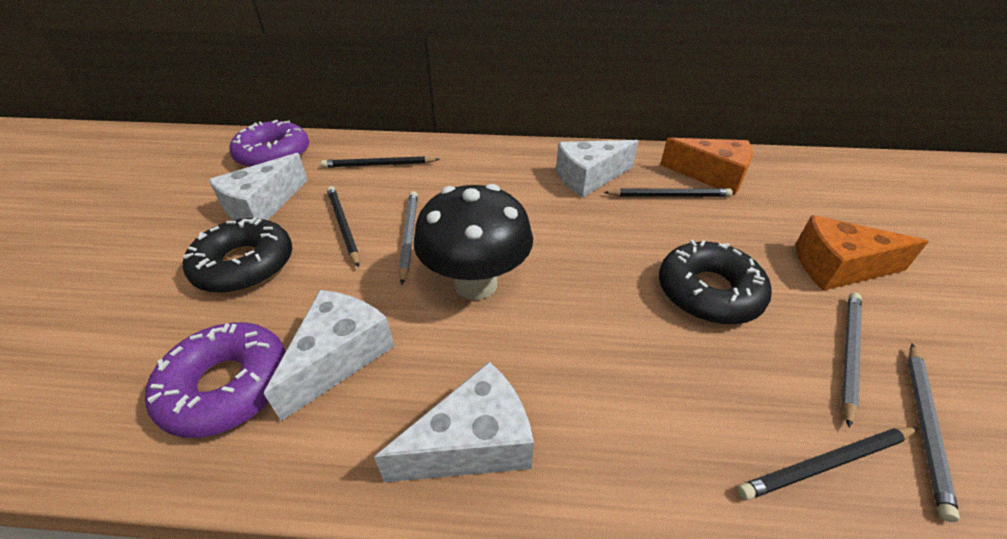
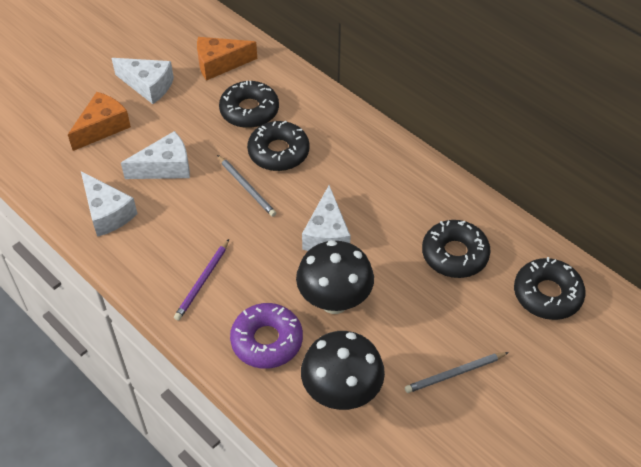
black donut: [183,217,292,293] [659,240,772,325] = 2 -> [219,81,279,128] [247,121,310,171] [422,220,491,278] [514,257,586,320] = 4
black mushroom: [414,184,533,300] = 1 -> [296,240,374,314] [301,331,385,410] = 2
black pencil: [321,156,440,168] [327,186,359,267] [603,188,732,197] [737,427,918,500] = 4 -> none = 0
grey pencil: [399,191,418,285] [842,293,862,428] [908,344,960,522] = 3 -> [217,155,276,217] [405,352,509,393] = 2
purple donut: [145,322,286,438] [230,120,309,167] = 2 -> [230,303,303,369] = 1
purple pencil: none = 0 -> [174,239,229,320] = 1

